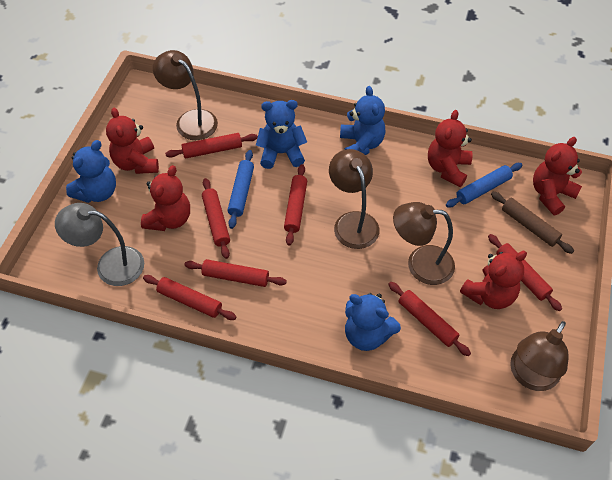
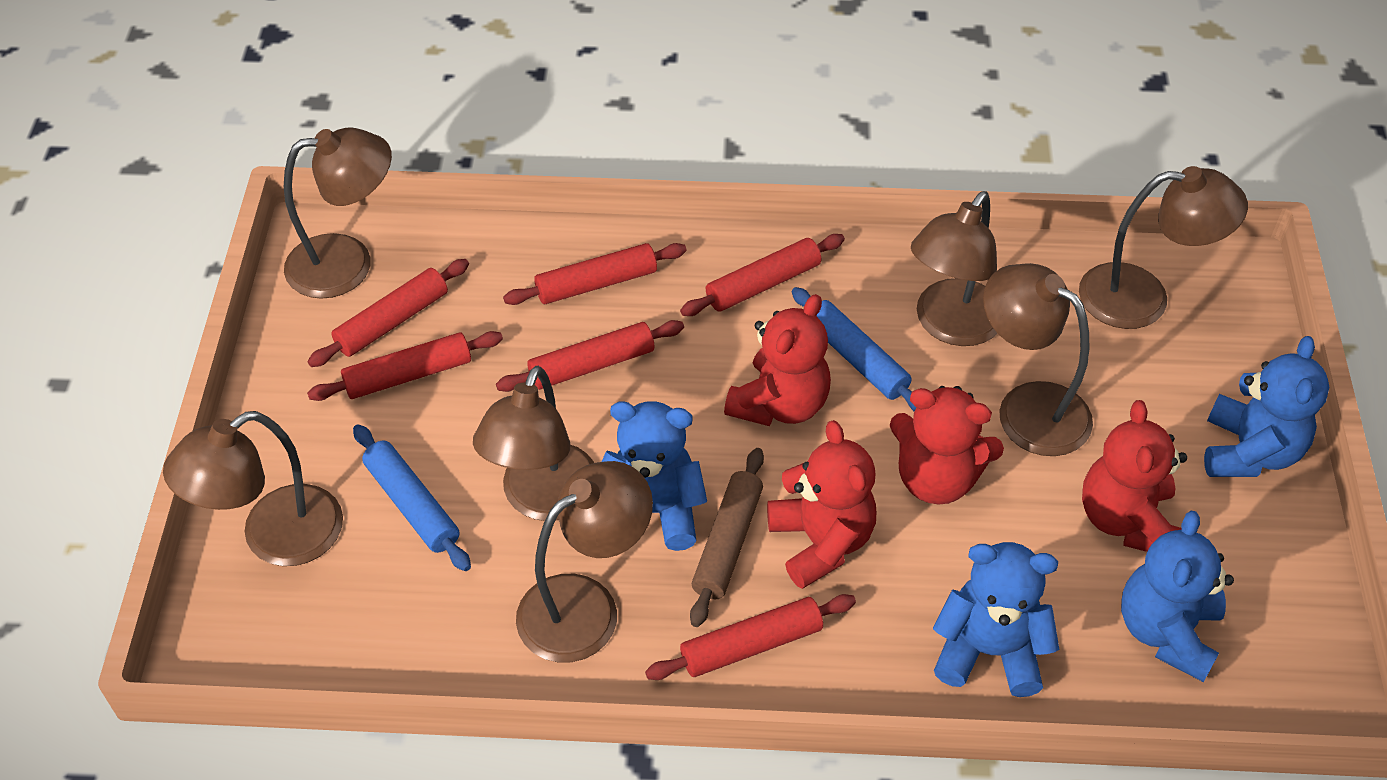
brown lamp: [153,50,218,140] [329,149,379,249] [393,202,455,285] [510,321,569,391] = 4 -> [163,411,343,566] [284,128,392,299] [473,366,594,521] [516,461,653,663] [911,191,997,346] [983,263,1093,456] [1079,166,1248,329] = 7
grey lamp: [55,203,144,286] = 1 -> none = 0
red rolling pin: [143,275,237,320] [165,133,258,158] [185,259,287,287] [202,178,230,259] [284,164,307,245] [388,282,471,356] [488,234,562,311] = 7 -> [307,331,503,401] [308,259,469,367] [496,320,684,392] [503,243,687,305] [645,594,856,680] [680,234,845,316] = 6
red teddy bear: [106,108,159,174] [141,165,190,231] [428,110,473,187] [460,251,527,309] [533,137,582,215] = 5 -> [724,294,831,426] [767,420,876,589] [890,386,1004,505] [1082,400,1187,552] = 4

